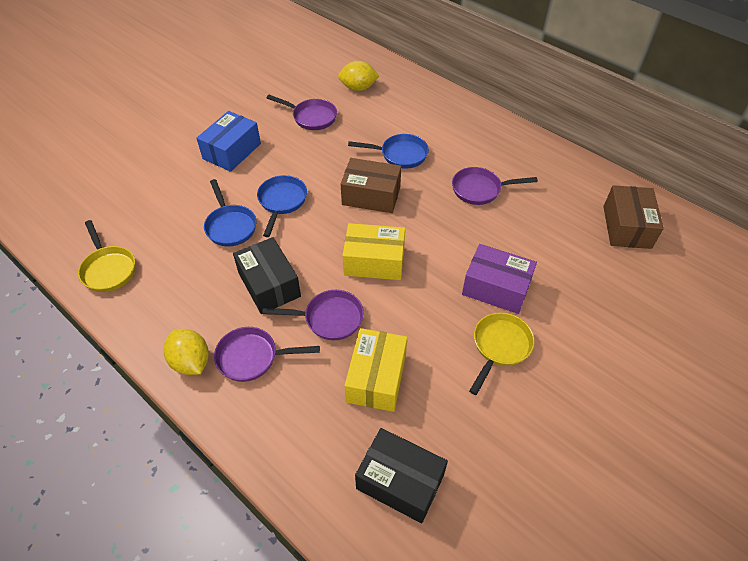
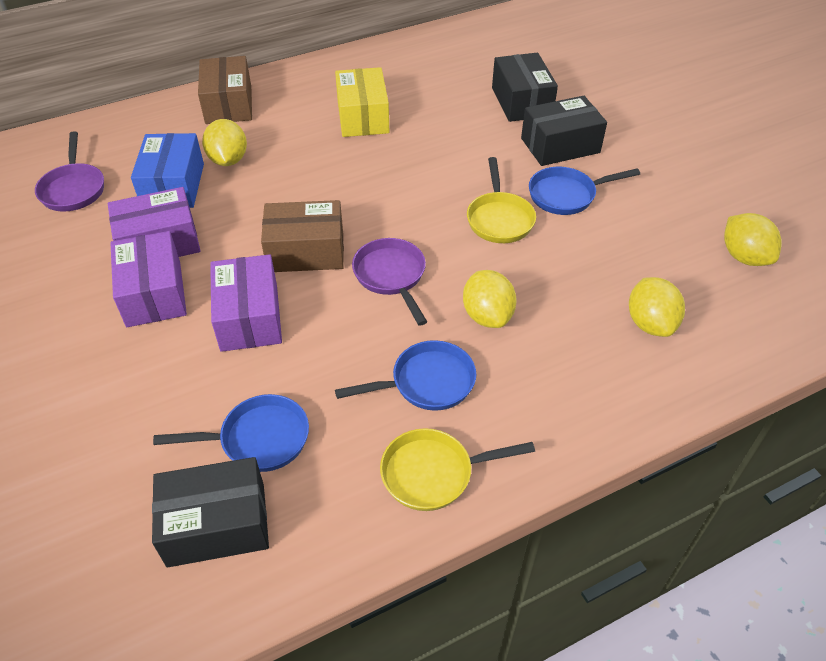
black box: [233,237,301,314] [355,428,448,523] = 2 -> [152,457,269,567] [492,53,558,122] [521,96,607,166] = 3
purple box: [462,244,537,314] = 1 -> [108,187,201,257] [110,231,187,327] [210,254,282,352] = 3
purple pan: [214,327,320,382] [262,290,364,340] [267,95,337,130] [452,167,538,205] = 4 -> [35,131,104,212] [352,238,427,326] = 2
yellow box: [343,223,405,280] [345,328,407,412] = 2 -> [335,67,389,137] = 1
yellow lemon: [164,329,209,375] [338,61,379,91] = 2 -> [202,119,247,166] [463,270,517,328] [629,277,685,337] [724,213,782,266] = 4

